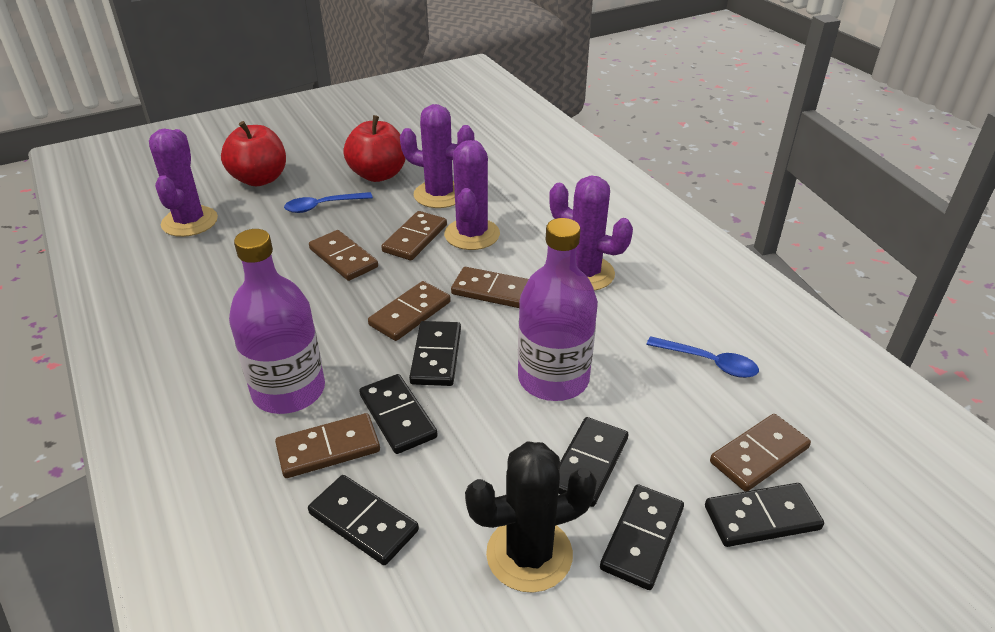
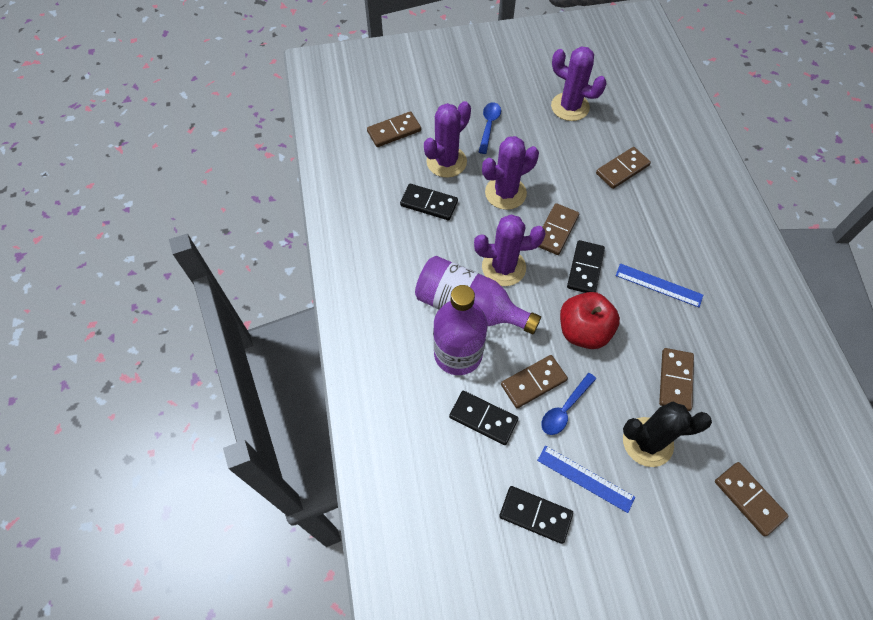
black domino: [308,475,419,565] [359,374,438,454] [409,321,461,386] [558,417,628,507] [600,484,684,590] [705,483,824,547] = 6 -> [400,184,458,220] [449,391,518,445] [499,486,573,544] [567,240,605,293] = 4
blue ruler: none = 0 -> [537,446,635,513] [615,263,703,307] = 2
red apple: [221,121,286,186] [343,115,405,182] = 2 -> [560,292,620,349] = 1

